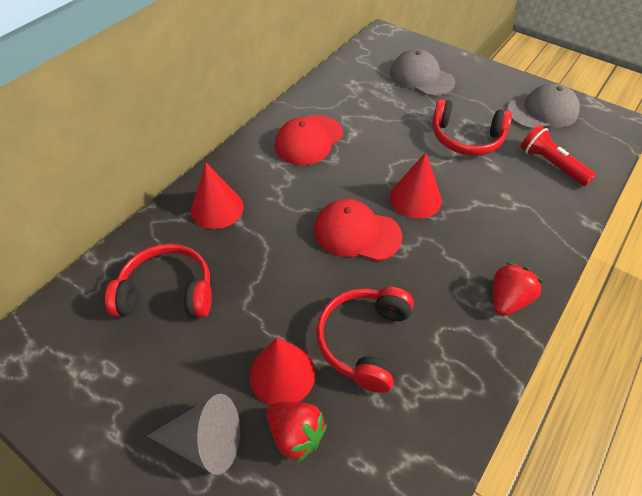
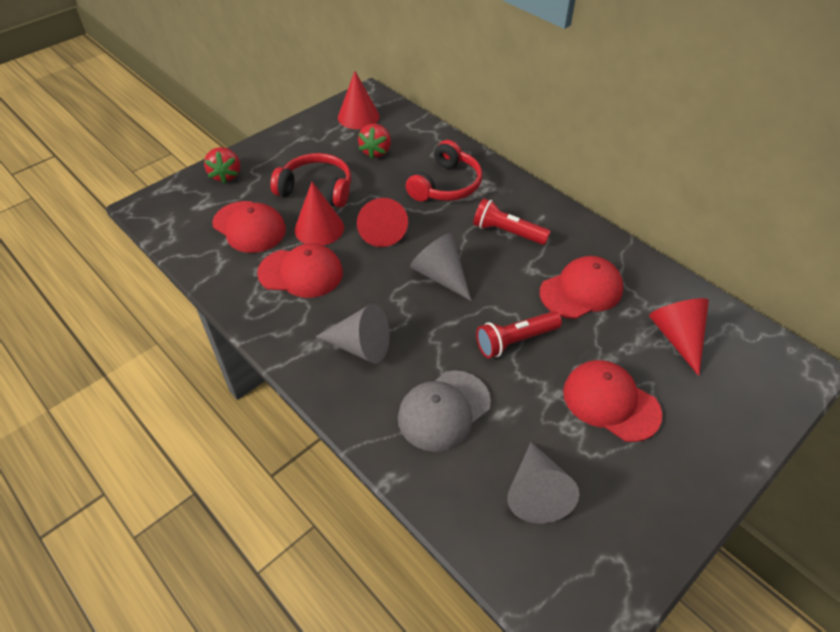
grey cap: [390,49,455,96] [507,83,580,129] = 2 -> [398,370,491,452] = 1
grey cone: [147,394,240,475] = 1 -> [316,304,390,363] [410,233,471,301] [507,442,579,523] = 3
red cap: [275,115,343,165] [314,199,402,261] = 2 -> [212,201,286,253] [257,243,343,298] [540,256,623,319] [563,360,662,442] = 4
red cone: [191,162,244,229] [249,337,316,405] [390,152,442,219] = 3 -> [295,182,344,246] [338,71,380,129] [357,198,408,247] [649,298,709,376] = 4
red flashlight: [521,125,596,186] = 1 -> [473,198,551,245] [476,311,562,358] = 2
red headphones: [105,244,212,317] [316,287,414,393] [432,99,512,155] = 3 -> [270,153,351,207] [406,140,483,201] = 2

